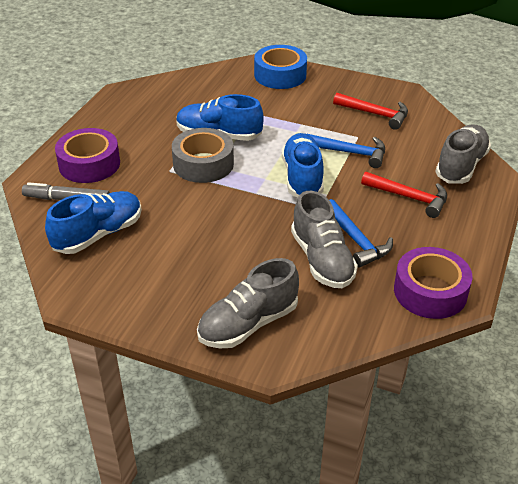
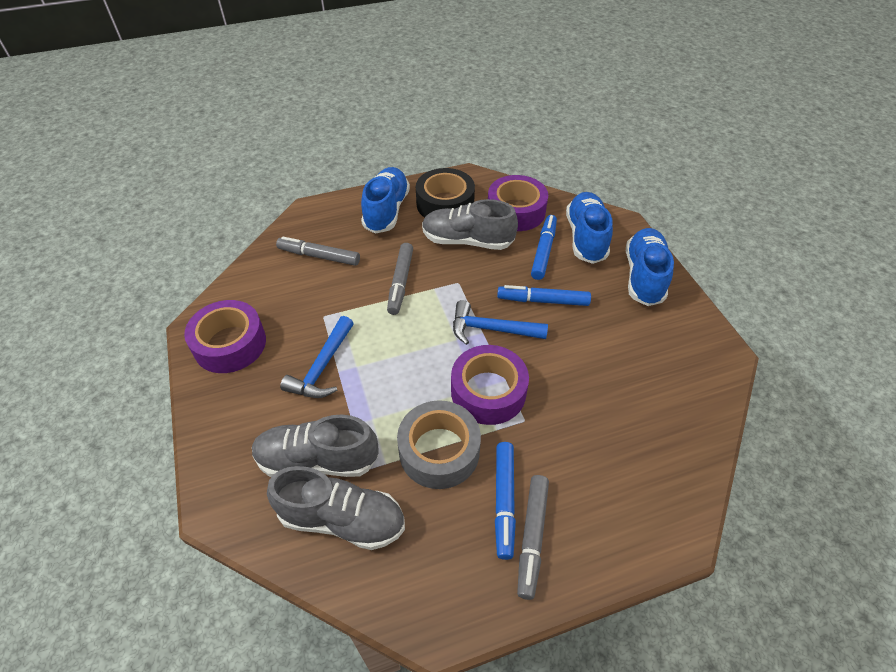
black tape: none = 0 -> [416,168,475,218] = 1
blue marker: none = 0 -> [495,442,516,560] [497,285,591,306] [531,215,557,280] = 3
blue tape: [254,45,307,89] = 1 -> none = 0
grey marker: [22,182,110,200] = 1 -> [276,236,360,266] [387,243,413,315] [517,475,549,600] = 3
purple tape: [55,128,120,183] [394,247,473,319] = 2 -> [184,300,266,373] [451,345,529,425] [488,175,548,231] = 3
red hammer: [333,93,408,130] [361,172,447,218] = 2 -> none = 0

